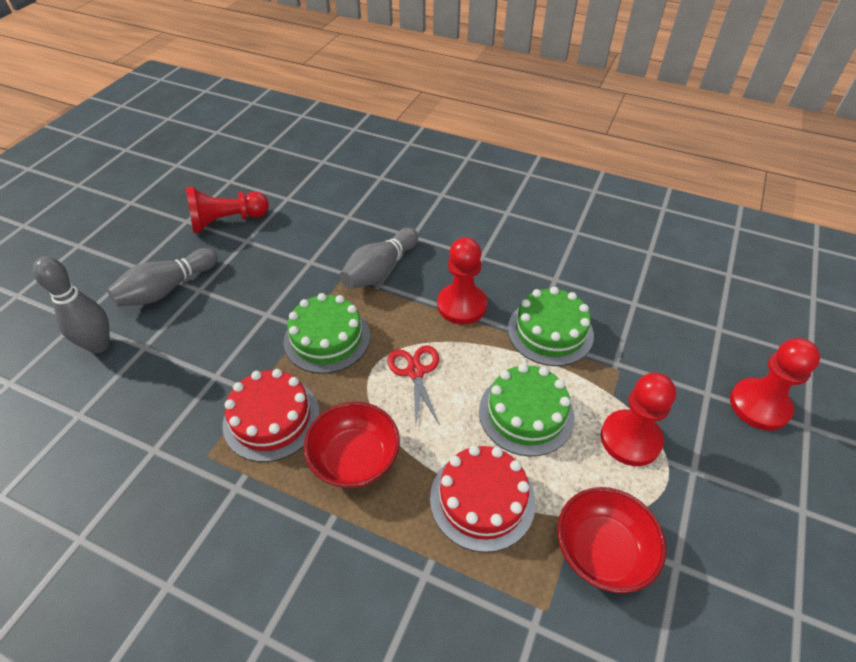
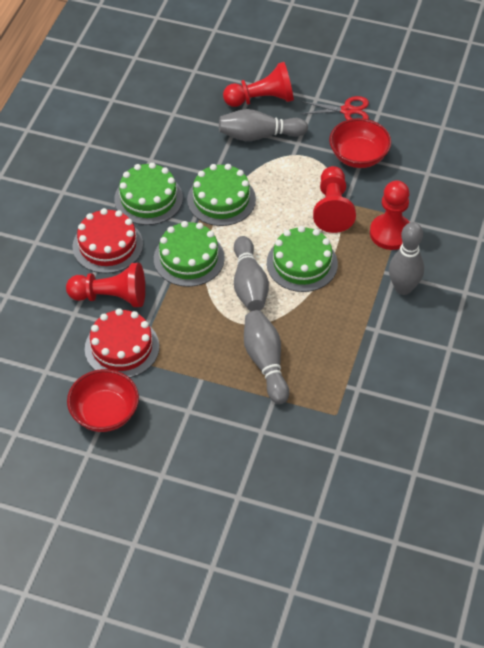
green cake: [284,293,370,374] [479,364,575,457] [508,287,594,366] = 3 -> [114,162,183,225] [154,221,225,287] [187,164,256,226] [267,226,338,292] = 4
grey bowling pin: [33,257,110,353] [107,248,218,307] [339,228,419,289] = 3 -> [219,109,308,141] [234,236,269,311] [244,310,289,404] [389,222,424,295] = 4

